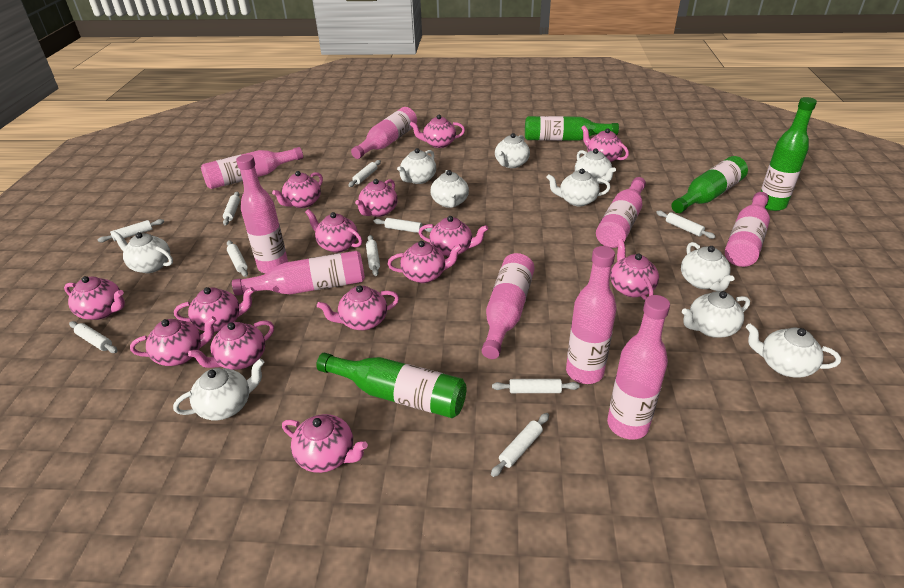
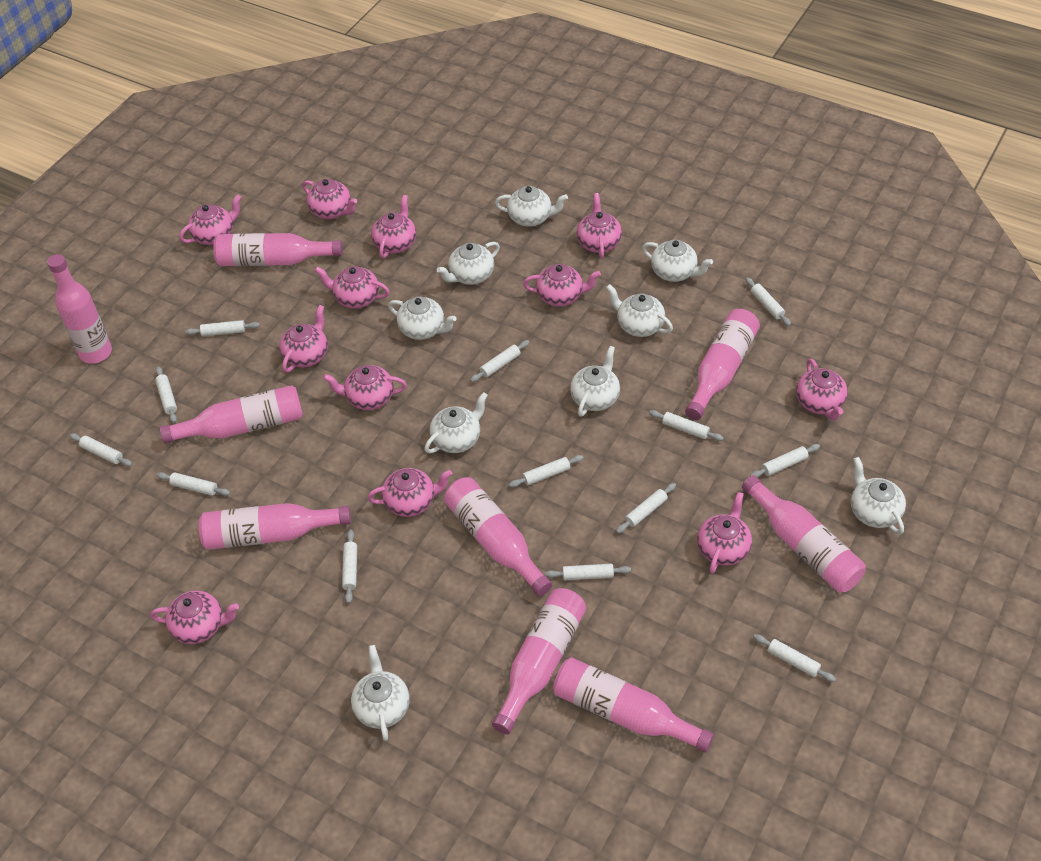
green bottle: [316,353,467,418] [525,116,619,141] [671,156,748,213] [761,97,817,211] = 4 -> none = 0
pink teapot: [64,276,125,320] [130,316,216,366] [174,287,255,332] [188,320,274,370] [272,171,323,208] [282,414,368,473] [305,209,362,253] [317,285,399,330] [355,179,398,217] [388,241,462,283] [410,115,465,148] [419,216,488,256] [581,126,629,162] [610,239,659,300] = 14 -> [150,591,239,644] [179,195,242,245] [279,305,328,373] [302,179,357,219] [315,266,390,309] [323,365,407,410] [367,468,452,517] [371,195,416,258] [523,264,601,307] [577,193,622,258] [697,492,752,574] [796,359,848,420] = 12
white rolling pin: [69,321,118,353] [98,219,164,242] [223,191,240,225] [227,240,248,277] [348,160,381,187] [366,235,380,276] [374,218,433,233] [491,413,549,477] [492,379,580,393] [656,211,716,239] = 10 -> [70,433,132,466] [155,366,177,423] [156,472,230,496] [185,320,260,337] [342,530,357,603] [470,340,529,382] [509,455,584,488] [545,564,631,580] [616,483,676,533] [649,410,723,441] [745,277,791,326] [750,444,820,478] [753,634,836,682] = 13
white teapot: [111,231,173,273] [173,359,265,420] [397,148,436,184] [431,170,469,208] [495,133,530,168] [546,169,611,206] [575,149,616,184] [681,242,735,291] [682,291,750,338] [746,324,841,378] = 10 -> [351,645,410,741] [388,297,457,340] [424,392,488,453] [437,242,500,285] [495,186,568,227] [570,346,620,417] [606,284,673,337] [642,240,713,282] [851,457,906,535] = 9

